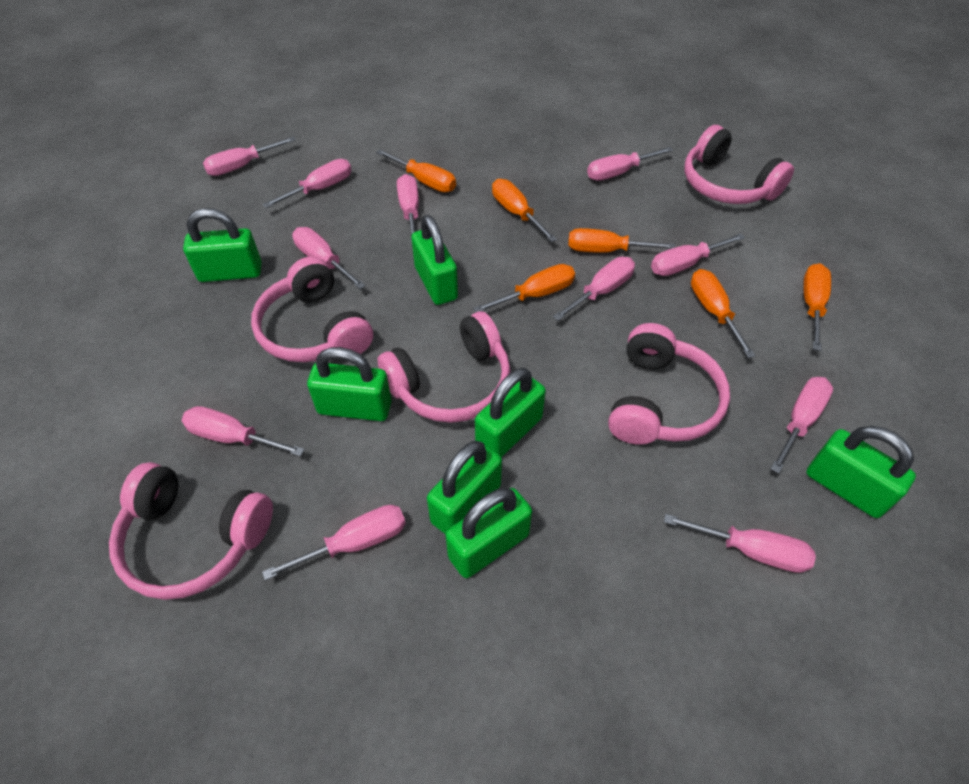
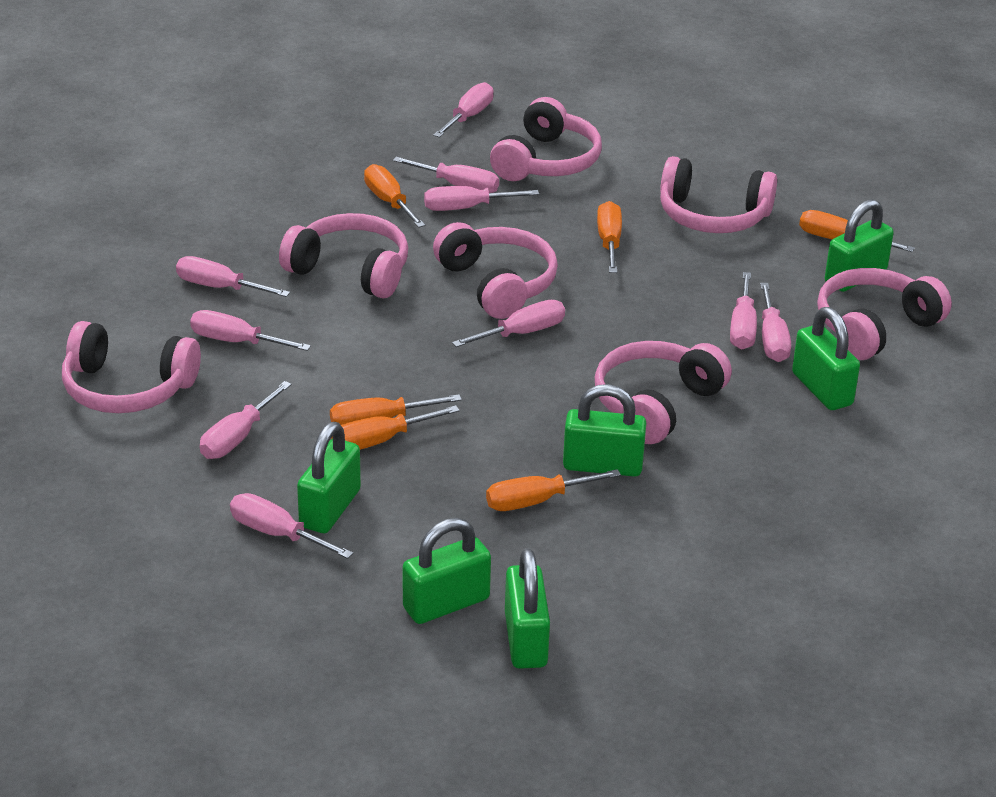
green padlock: [183,208,262,282] [307,347,392,421] [411,215,458,305] [427,441,502,534] [446,488,532,578] [475,368,546,457] [806,426,916,518] = 7 -> [297,422,361,533] [403,518,491,624] [505,548,550,669] [563,384,646,477] [792,307,860,410] [825,199,894,292] = 6
pink headphones: [109,462,273,600] [251,257,373,362] [378,311,511,423] [608,323,730,445] [684,125,794,204] = 5 -> [62,321,201,413] [279,213,408,298] [433,222,558,319] [490,97,602,181] [595,341,732,444] [660,156,777,233] [817,268,952,360] = 7
pink screwdriver: [181,406,305,457] [203,136,296,176] [262,505,406,581] [263,159,352,208] [292,227,366,289] [397,174,419,246] [553,257,635,321] [587,147,673,181] [651,233,745,276] [664,514,816,573] [771,377,833,474] = 11 -> [176,256,290,297] [190,310,311,351] [200,381,292,459] [230,493,353,559] [393,157,499,193] [424,186,539,211] [433,82,494,138] [452,300,565,347] [730,272,757,350] [760,283,791,362] = 10

